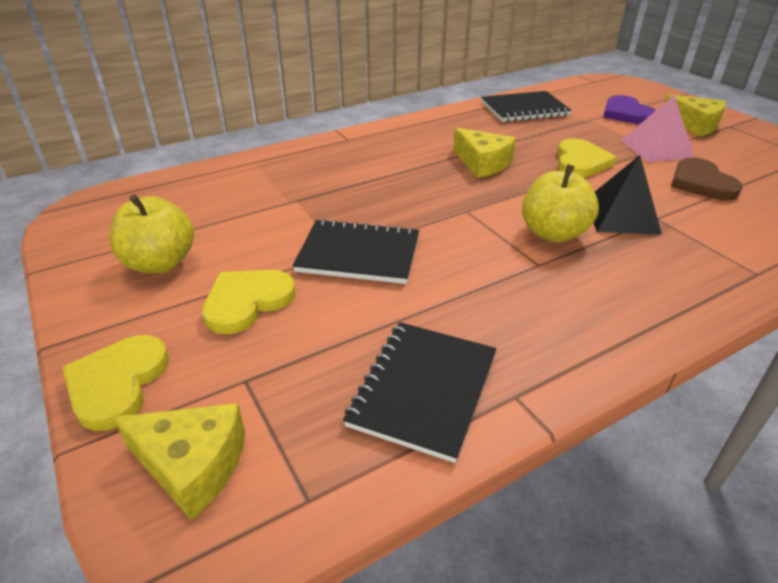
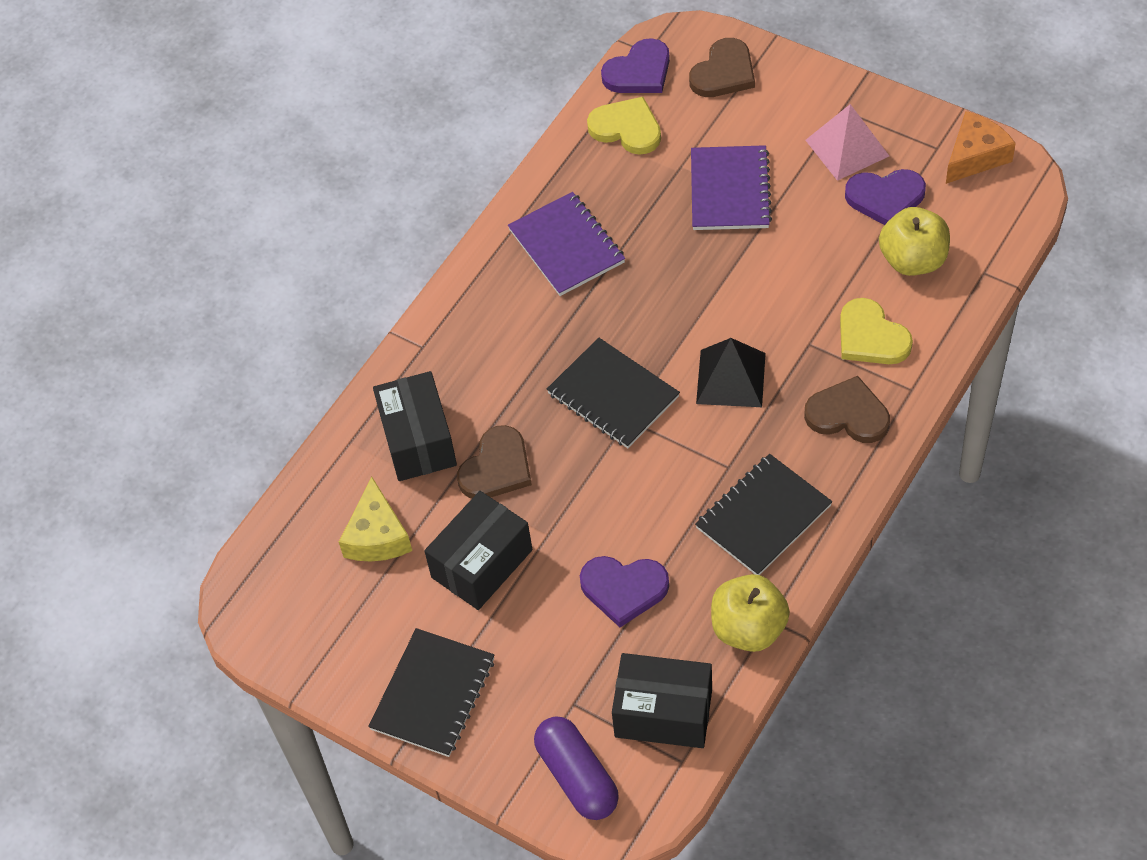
black box: none = 0 -> [373,371,457,481] [424,491,532,610] [612,653,712,748] = 3
brown heart: [671,158,742,200] = 1 -> [457,425,532,498] [689,38,755,97] [804,376,890,443] = 3
orange cheese: none = 0 -> [946,111,1016,184] = 1
purple capsule: none = 0 -> [534,717,619,820] = 1
purple heart: [603,95,656,124] = 1 -> [580,556,669,627] [601,38,670,93] [845,169,926,225] = 3
purple notebook: none = 0 -> [508,192,625,296] [691,145,772,230] = 2
yellow cheese: [113,403,245,521] [453,127,516,178] [664,95,726,137] = 3 -> [339,477,412,562] = 1
yellow heart: [62,335,169,431] [202,270,296,334] [557,139,617,177] = 3 -> [587,97,661,155] [840,298,913,364] = 2

